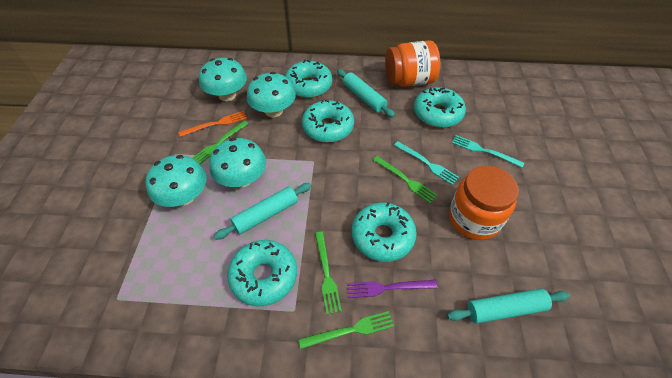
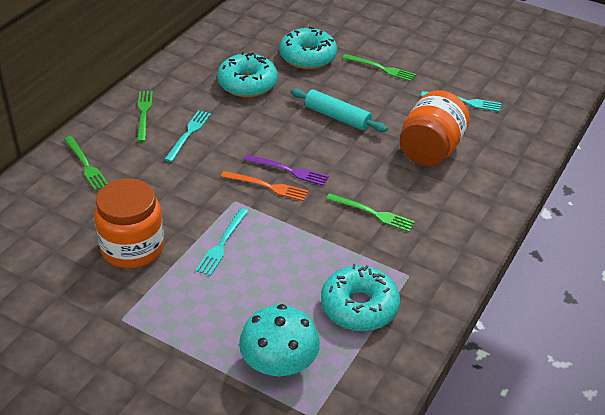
turquoise donut: [227,240,297,306] [285,60,332,98] [302,100,354,143] [352,202,417,262] [414,87,466,128] = 5 -> [217,52,278,97] [279,27,337,69] [321,264,400,331] = 3
turquoise fork: [394,141,459,185] [452,135,524,167] = 2 -> [164,110,211,162] [196,208,249,276] [421,91,501,112] = 3
turquoise mushroom: [145,155,207,207] [199,58,247,101] [209,138,266,187] [247,72,296,117] = 4 -> [239,304,320,376] = 1
turquoise rolling pin: [214,183,312,240] [337,69,395,118] [447,288,570,324] = 3 -> [291,88,388,132] = 1

